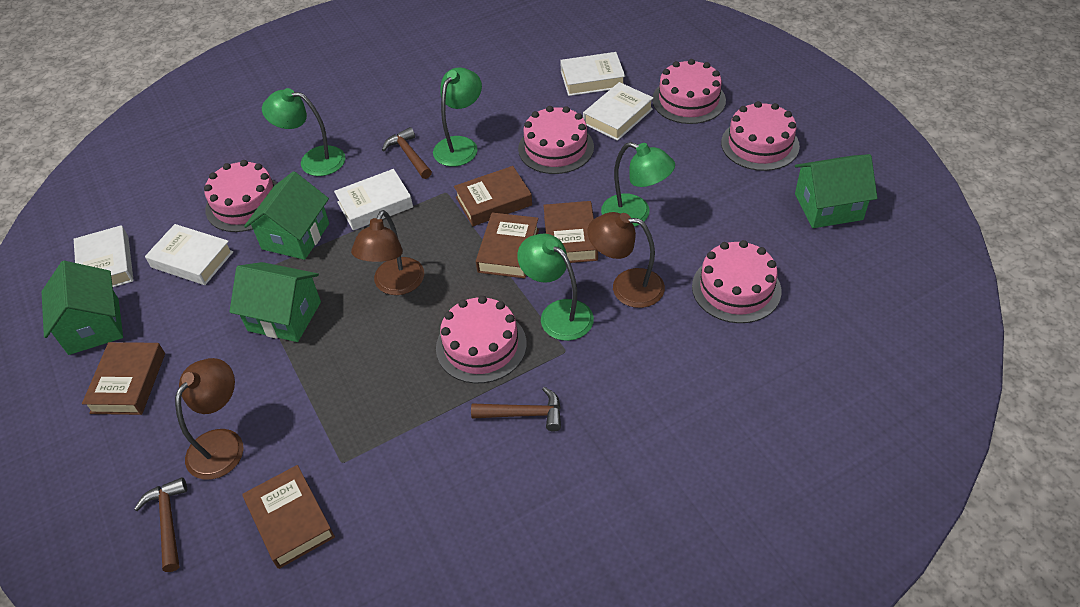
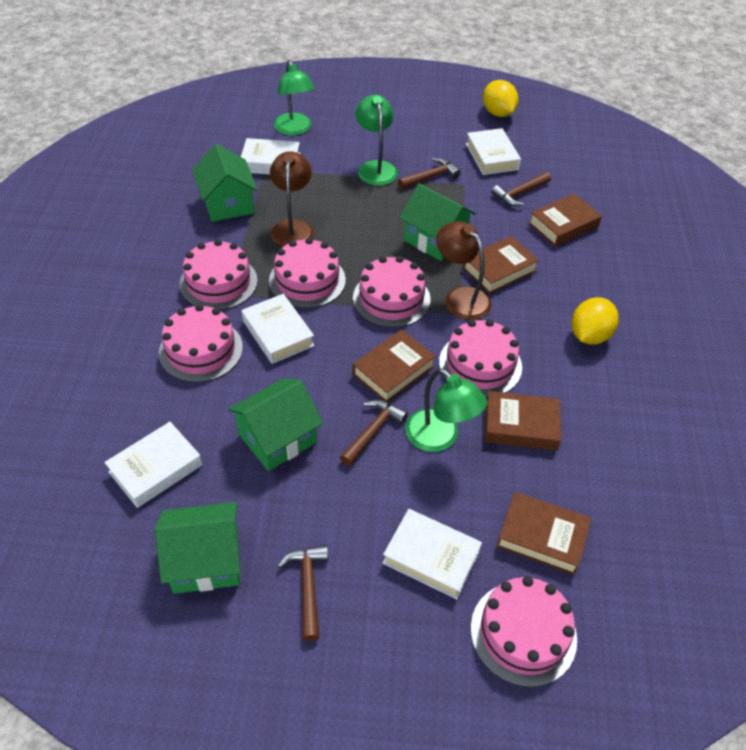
brown hammer: [134,477,187,572] [382,127,432,179] [471,387,561,432] = 3 -> [277,545,328,641] [340,400,408,466] [398,158,461,189] [491,172,551,206] = 4
brown lamp: [175,358,244,480] [351,210,424,295] [587,212,665,308] = 3 -> [270,151,314,247] [436,221,492,320] = 2
green lamp: [262,88,345,176] [433,68,482,167] [517,234,594,341] [601,142,675,227] = 4 -> [274,60,315,135] [355,95,398,186] [405,368,487,452] = 3
yellow lemon: none = 0 -> [483,80,518,117] [572,297,619,345] = 2

